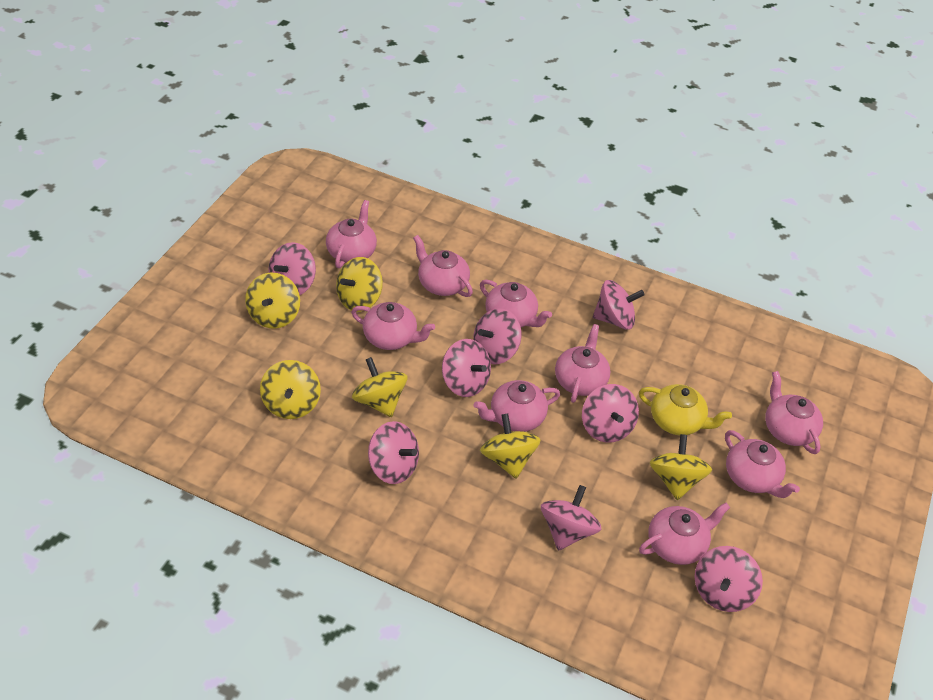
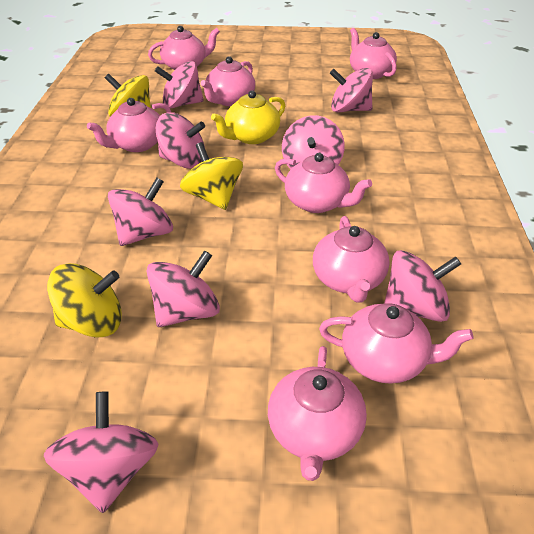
pink teapot: [326,200,377,268] [351,302,435,350] [413,235,473,297] [474,380,560,432] [480,280,552,328] [555,324,611,403] [639,503,730,565] [725,430,800,498] [765,371,823,454] = 9 -> [87,98,171,152] [148,26,220,70] [201,56,255,106] [268,346,367,481] [275,153,372,213] [313,216,389,303] [319,303,474,384] [350,28,397,79] = 8
yellow spinning top: [245,272,300,329] [260,360,321,419] [336,257,383,312] [352,357,407,417] [480,413,541,479] [650,434,712,500] = 6 -> [47,263,122,338] [105,74,151,116] [180,142,243,210] = 3

